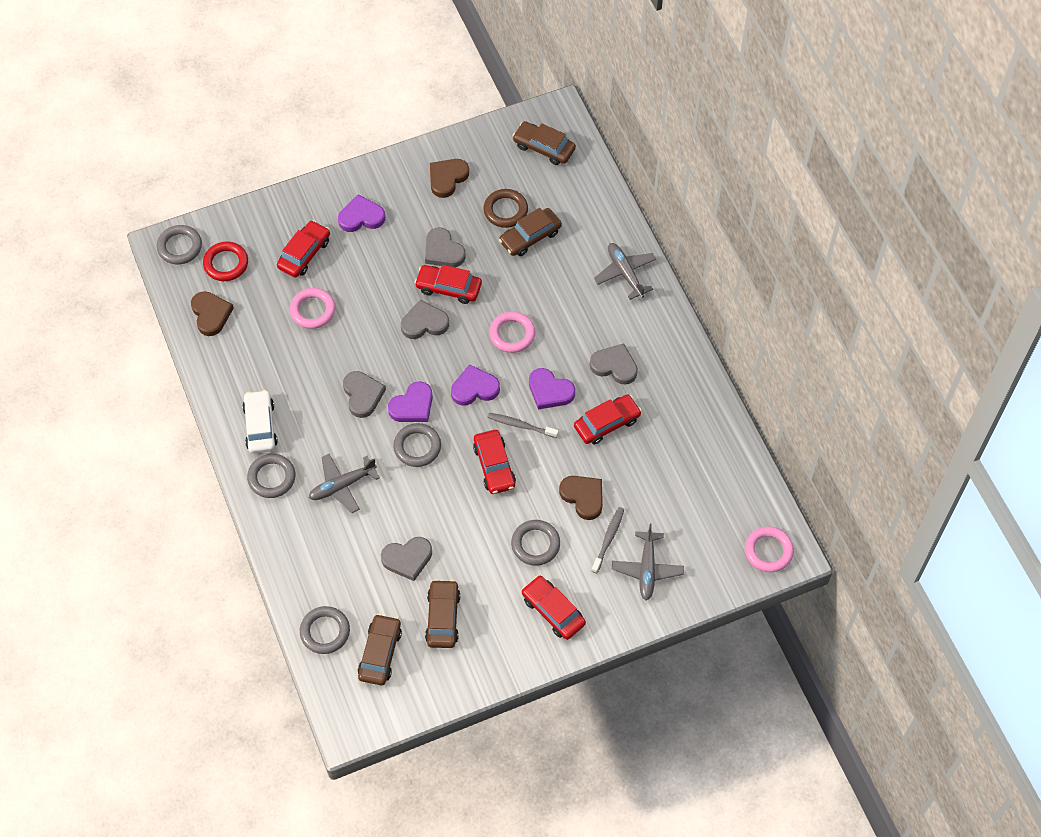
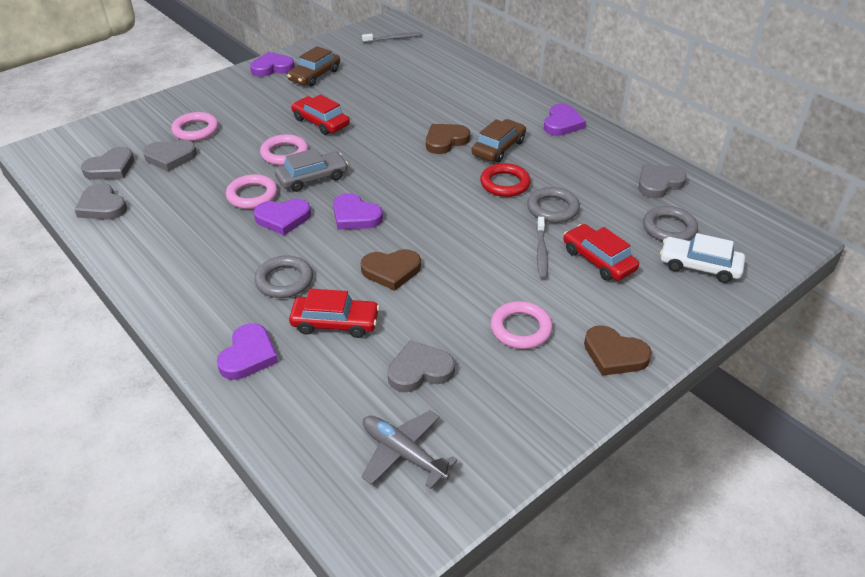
brown car: [358,614,402,685] [425,579,460,648] [499,208,562,256] [513,121,576,165] = 4 -> [287,46,340,86] [472,119,526,163] = 2
brown ring: [483,189,528,228] = 1 -> none = 0
grey car: none = 0 -> [275,148,348,192] = 1
grey plane: [309,454,380,513] [594,243,656,300] [612,524,684,600] = 3 -> [361,410,458,489] = 1
grey ring: [157,225,202,264] [247,454,295,498] [300,606,350,654] [393,423,441,467] [511,520,560,566] = 5 -> [255,255,313,298] [527,187,580,223] [643,206,698,242] = 3
pink ring: [290,288,336,329] [489,311,535,353] [745,526,794,572] = 3 -> [171,112,218,141] [226,174,278,209] [260,134,308,166] [491,301,553,349] = 4
purple heart: [338,195,385,232] [388,381,433,422] [451,364,500,406] [529,368,575,409] = 4 -> [217,323,278,380] [250,52,295,77] [254,199,311,235] [333,193,383,230] [544,104,586,136] = 5
red car: [277,220,330,278] [415,265,482,304] [473,430,516,494] [522,575,586,640] [574,394,642,445] = 5 -> [289,289,380,338] [291,94,350,135] [563,224,639,281] = 3

